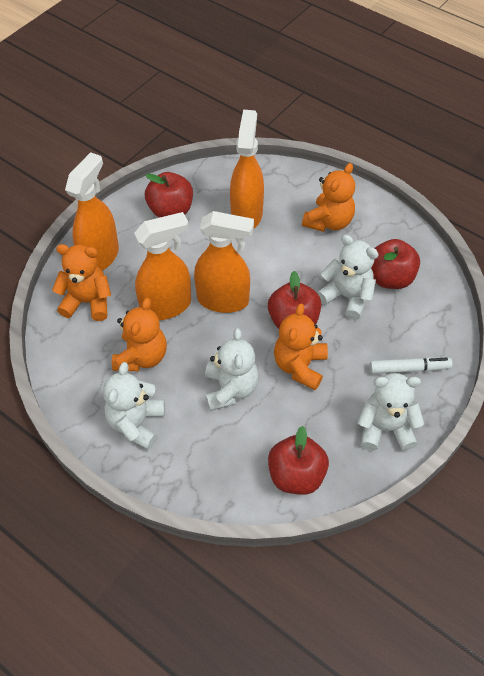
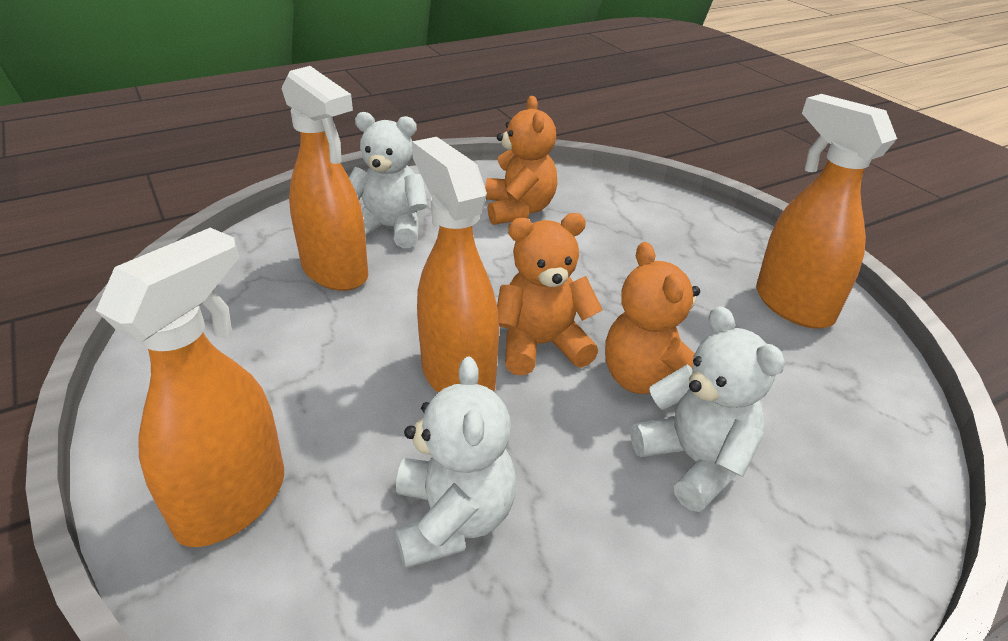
orange teddy bear: [52,244,111,321] [112,298,167,371] [274,303,328,390] [302,163,355,232] = 4 -> [485,96,557,225] [497,213,603,375] [605,242,700,394] = 3
red apple: [145,172,193,218] [268,271,321,329] [268,426,329,495] [371,239,420,289] = 4 -> none = 0
white marker: [370,357,453,374] = 1 -> none = 0
white teddy bear: [103,362,165,450] [205,328,259,411] [317,235,379,320] [358,373,424,451] = 4 -> [349,112,428,248] [395,357,516,569] [631,306,785,512] = 3

